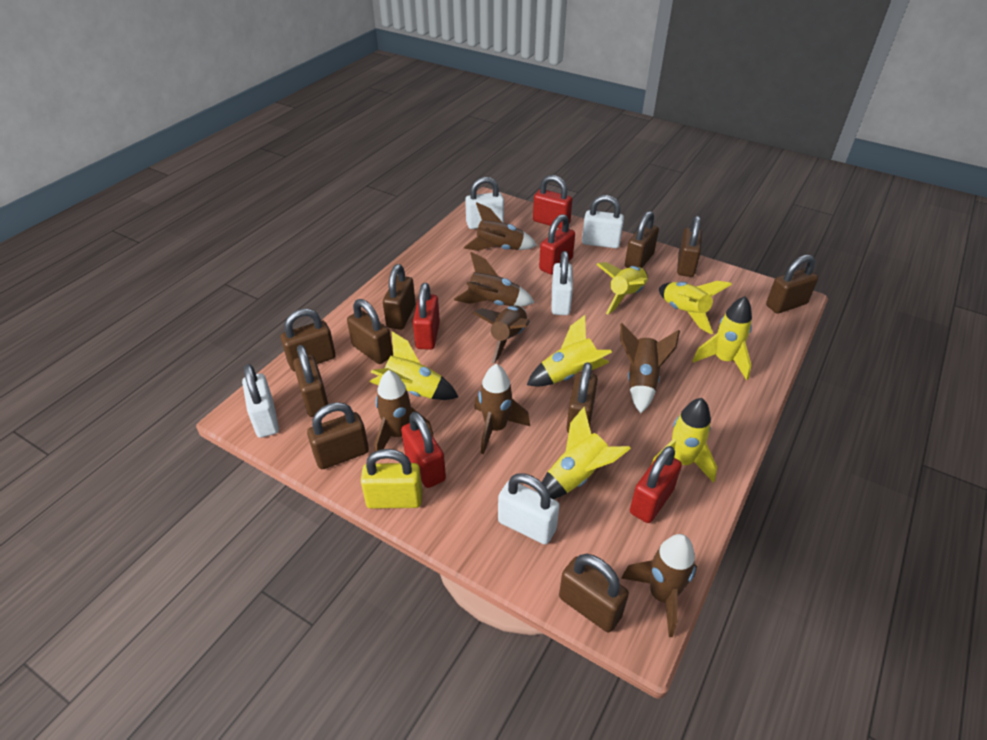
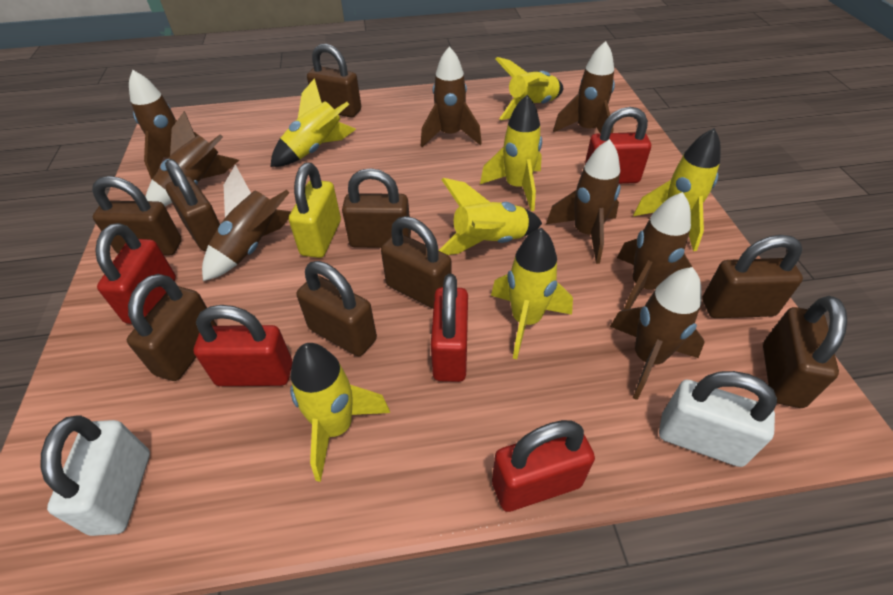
brown padlock: [281,309,336,371] [293,345,328,417] [307,402,369,469] [347,299,393,364] [383,264,415,330] [559,554,629,632] [566,362,598,433] [625,211,659,268] [677,216,702,277] [766,255,818,314] = 10 -> [92,176,182,256] [127,274,217,381] [165,159,220,251] [297,261,377,356] [307,44,361,118] [342,168,411,248] [381,216,452,309] [702,235,803,318] [763,296,847,408] = 9
brown rocket: [374,370,434,452] [454,252,535,306] [464,202,537,251] [473,306,530,363] [474,364,530,454] [620,323,680,413] [621,534,697,637] = 7 -> [129,70,200,180] [146,111,239,206] [202,164,291,281] [421,46,482,147] [546,139,621,264] [553,41,615,133] [610,267,705,400] [617,192,692,310] = 8
white padlock: [242,364,279,438] [465,177,504,229] [498,473,560,545] [552,251,573,315] [582,195,624,248] = 5 -> [40,415,150,536] [659,371,777,467] = 2

